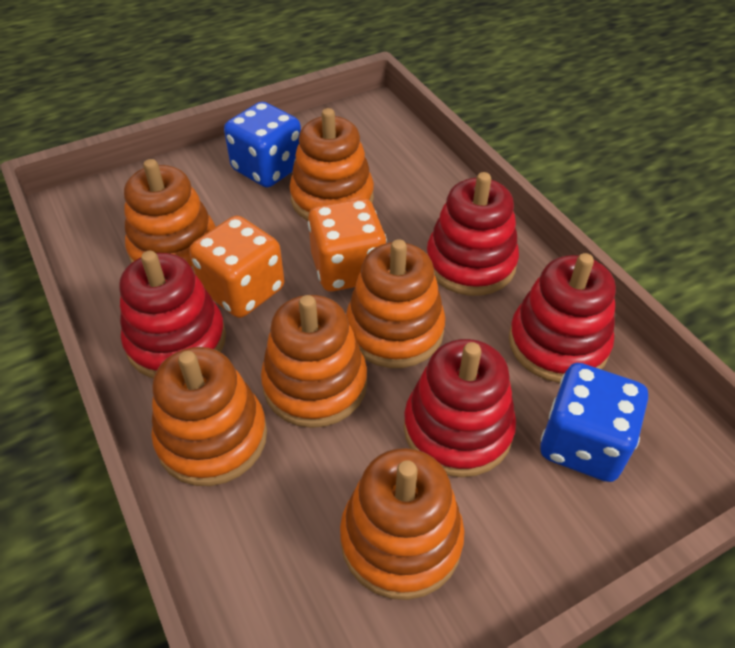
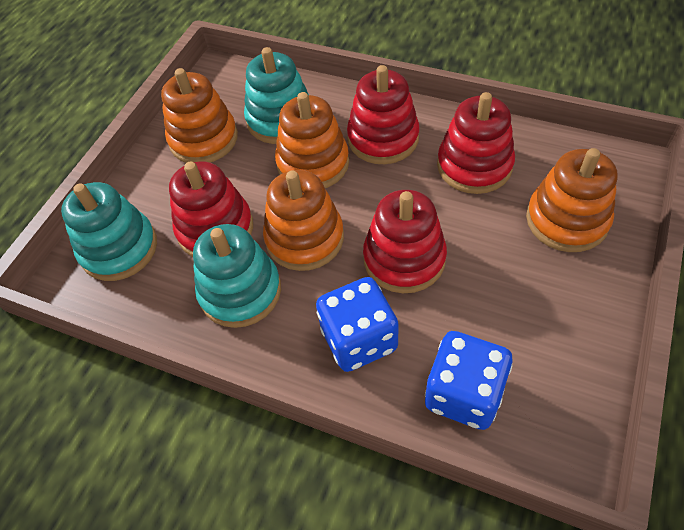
orange dice: [189,216,284,318] [308,198,387,291] = 2 -> none = 0
orange stacking toy: [124,159,216,274] [151,347,267,486] [261,295,367,428] [289,108,374,221] [340,448,465,600] [346,239,445,368] = 6 -> [161,68,238,163] [263,170,344,271] [275,92,349,188] [526,148,618,252] = 4
turquoise stacking toy: none = 0 -> [61,182,157,281] [193,224,281,328] [244,47,309,144] = 3

